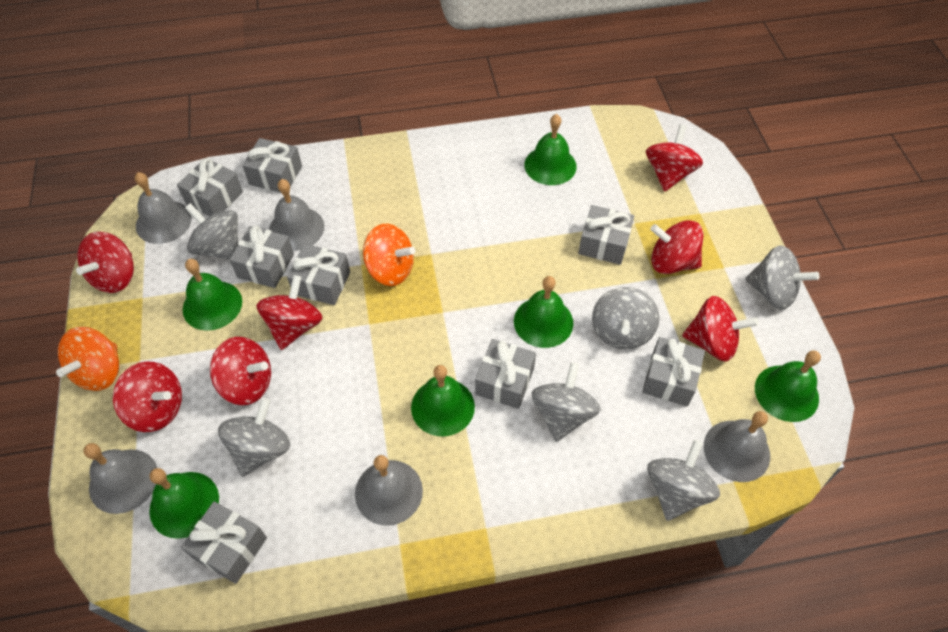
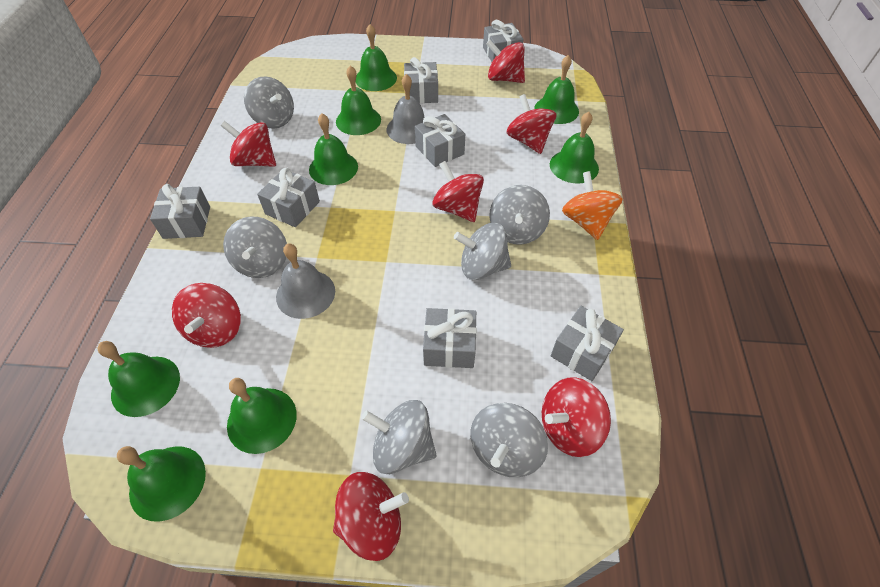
green bell: [149,468,219,539] [183,259,242,331] [411,365,475,437] [514,276,573,348] [524,114,577,185] [755,350,821,422] = 6 -> [98,341,180,417] [117,446,206,522] [227,378,297,454] [309,113,358,185] [336,66,381,135] [356,24,397,91] [534,55,579,124] [550,112,599,184] = 8
grey bell: [84,443,157,514] [135,172,192,244] [269,179,324,251] [355,455,423,526] [704,411,770,482] = 5 -> [276,244,335,319] [387,74,425,144] = 2
grey gift: [177,158,243,216] [181,501,267,584] [229,226,294,288] [242,138,302,192] [287,244,350,305] [475,339,536,409] [578,205,634,265] [642,337,705,407] = 8 -> [150,184,210,239] [257,168,320,227] [404,57,438,103] [415,114,465,167] [423,308,477,368] [483,20,523,62] [551,306,624,381] = 7
orange spinning top: [56,327,119,391] [363,224,415,286] = 2 -> [562,171,623,240] = 1

